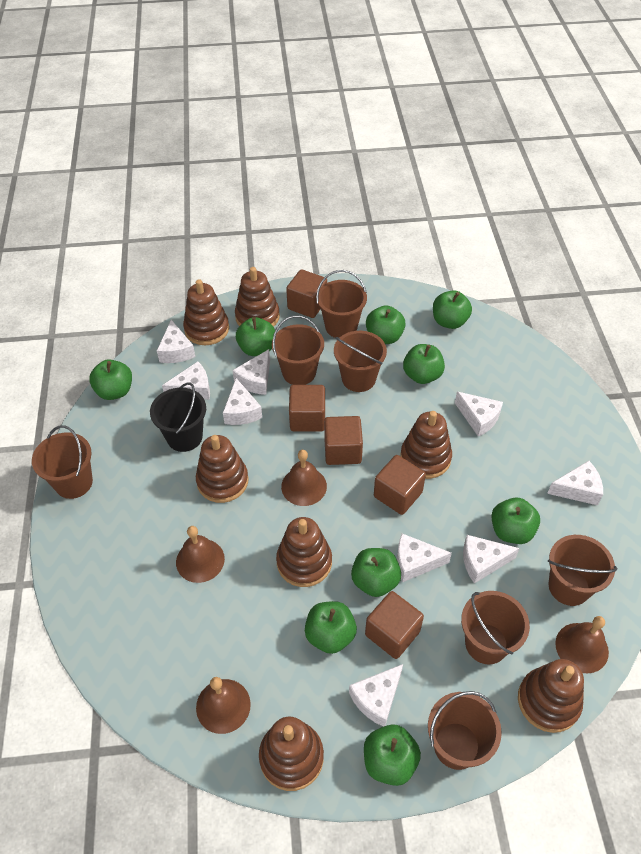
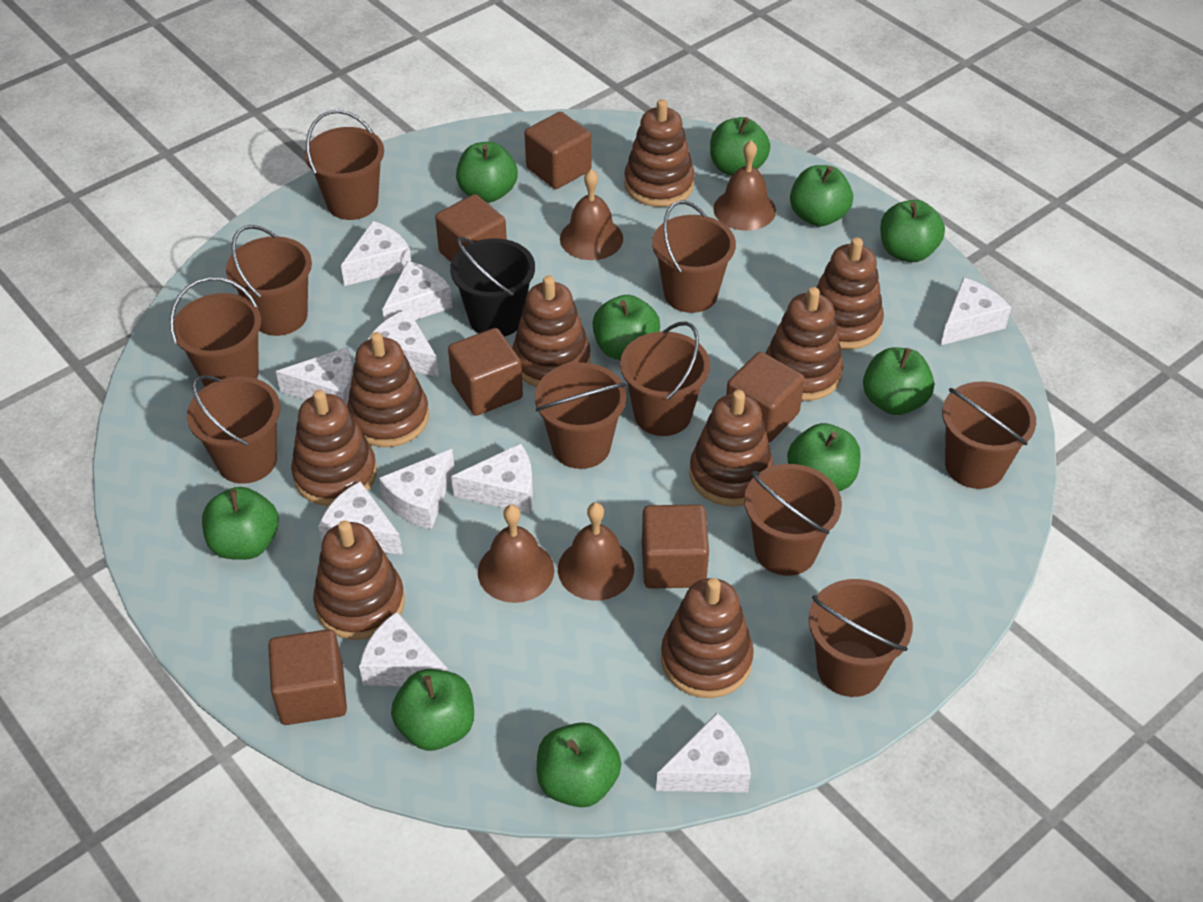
brown bucket: [32,425,93,499] [272,315,324,385] [316,270,367,338] [334,331,387,392] [428,691,502,770] [461,591,530,664] [548,535,617,606] = 7 -> [170,277,261,387] [187,375,280,484] [226,225,312,336] [305,110,384,220] [535,363,627,469] [620,321,710,436] [652,201,736,313] [744,464,842,576] [809,579,913,697] [942,381,1036,489] = 10
brown cube: [286,269,327,318] [289,385,325,431] [324,416,363,465] [365,591,424,659] [374,455,426,515] = 5 -> [268,629,347,725] [435,194,507,262] [448,328,523,416] [525,112,591,189] [642,504,709,589] [726,352,805,443] = 6
brown stacking toy: [183,279,229,345] [196,435,249,503] [235,267,280,327] [259,717,324,791] [276,517,332,587] [400,411,452,479] [518,659,584,733] = 7 -> [291,390,377,506] [313,521,405,640] [347,332,429,447] [512,276,590,387] [624,99,695,207] [661,578,754,698] [689,390,774,506] [765,287,843,401] [816,237,884,350] = 9
green apple: [89,359,132,400] [236,317,275,356] [305,601,357,654] [351,548,401,597] [364,724,421,786] [366,305,406,344] [403,344,445,384] [433,290,472,329] [491,498,540,544] = 9 -> [202,487,279,560] [391,669,474,751] [456,142,518,202] [537,722,622,808] [592,295,660,360] [710,117,770,176] [787,423,861,491] [790,165,853,227] [863,347,934,415] [880,200,945,262] = 10
white cheese: [157,320,195,363] [162,361,210,400] [223,378,262,425] [233,349,270,395] [349,664,403,727] [397,533,452,582] [455,392,503,437] [463,535,520,584] [547,461,603,505] = 9 -> [276,347,353,405] [318,482,403,555] [341,221,411,286] [359,612,448,686] [367,309,439,377] [379,449,455,530] [382,261,452,321] [451,443,533,514] [656,713,751,793] [941,278,1011,345] = 10

